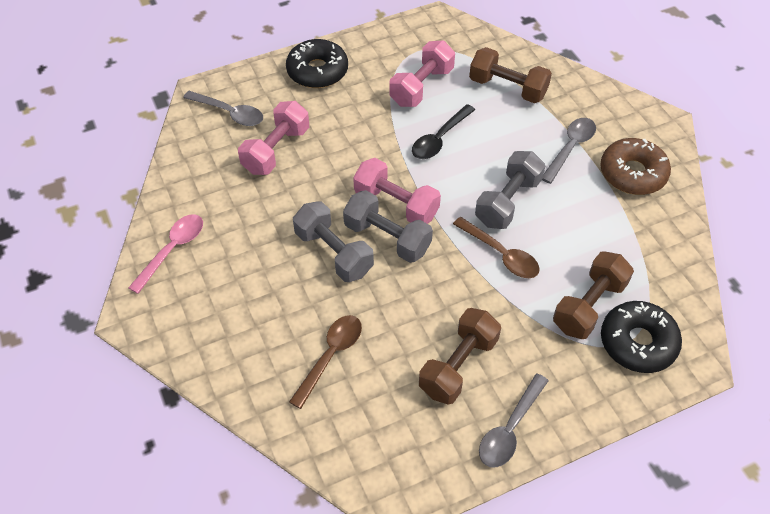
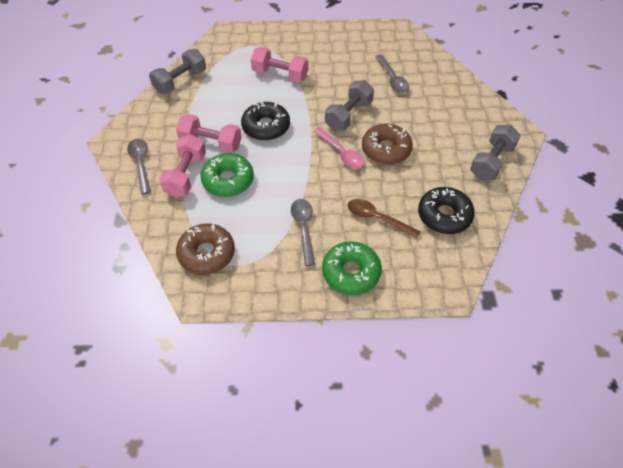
black spoon: [412,104,475,159] = 1 -> none = 0
brown donut: [600,138,671,195] = 1 -> [176,223,235,275] [362,124,413,165] = 2
brown dumbbell: [419,308,501,405] [469,47,552,103] [553,251,634,339] = 3 -> none = 0
brown spoon: [289,315,362,409] [453,217,540,278] = 2 -> [348,199,421,239] = 1
green donut: none = 0 -> [201,153,254,197] [322,241,382,295] = 2

